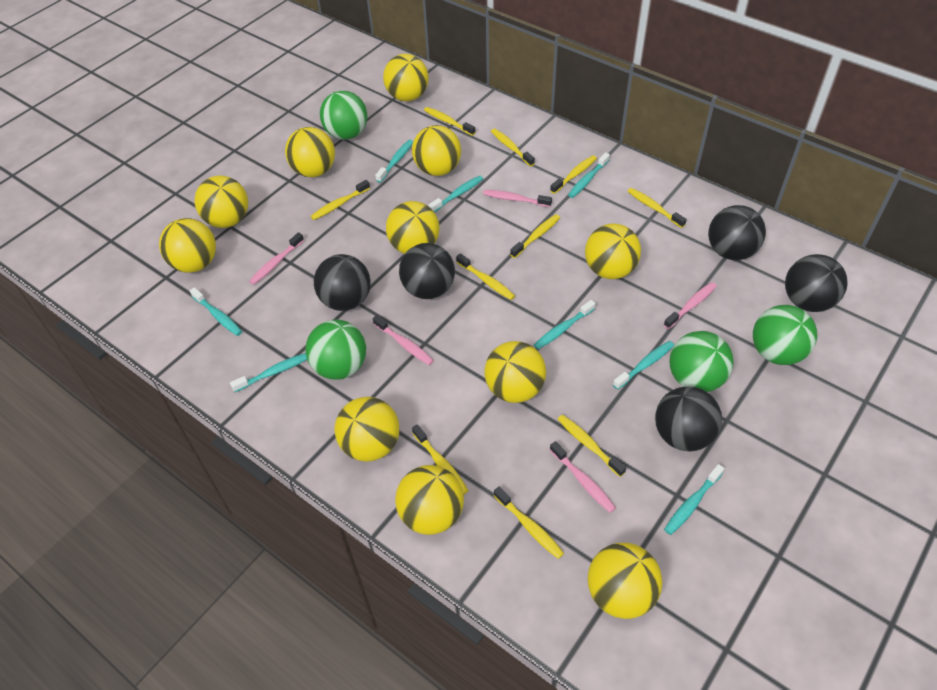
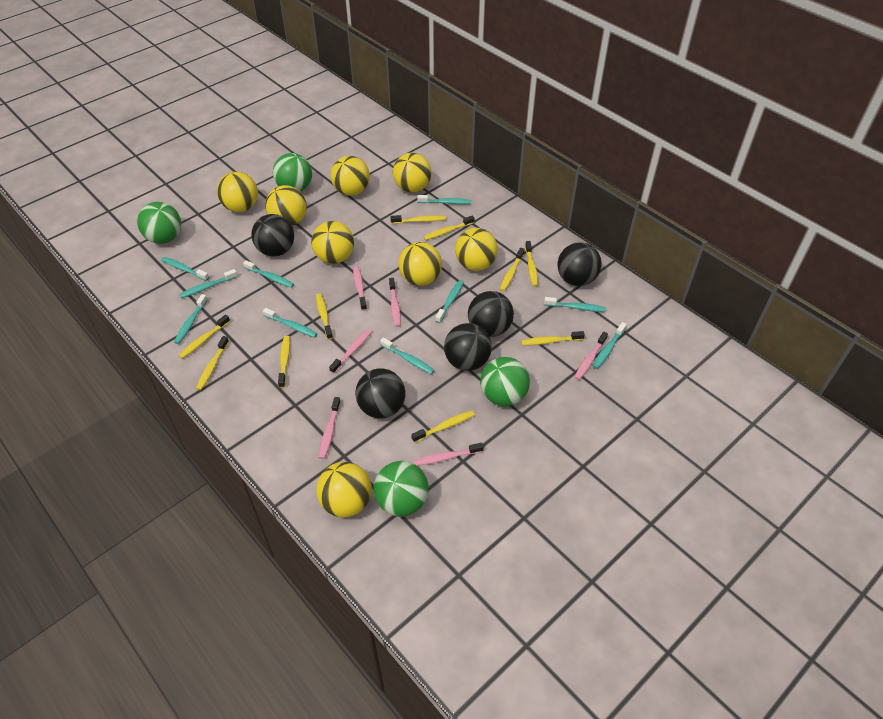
pink toothbrush: [249,232,304,285] [373,315,434,365] [483,190,552,207] [550,441,616,513] [664,282,717,329] = 5 -> [319,397,341,459] [329,329,372,374] [353,266,367,311] [389,278,401,327] [413,443,484,466] [574,332,608,380] = 6
turquoise toothbrush: [190,287,242,336] [230,353,307,392] [375,140,413,183] [429,176,483,212] [534,300,596,349] [568,152,610,198] [613,341,674,390] [664,464,724,535] = 8 -> [161,257,209,281] [174,294,208,344] [179,269,238,298] [243,260,294,288] [263,308,318,338] [380,337,435,374] [417,195,471,204] [435,280,464,323] [544,297,606,312] [593,322,627,369] = 10
yellow ball: [159,218,216,273] [194,176,248,228] [285,127,335,177] [335,397,399,462] [383,54,429,101] [386,201,439,254] [395,465,464,535] [412,125,461,176] [484,341,546,403] [585,223,641,279] [588,543,663,619] = 11 -> [217,172,258,212] [265,185,307,226] [311,221,354,264] [316,462,372,518] [331,156,370,196] [393,153,431,192] [399,242,442,286] [455,228,498,271] = 8

